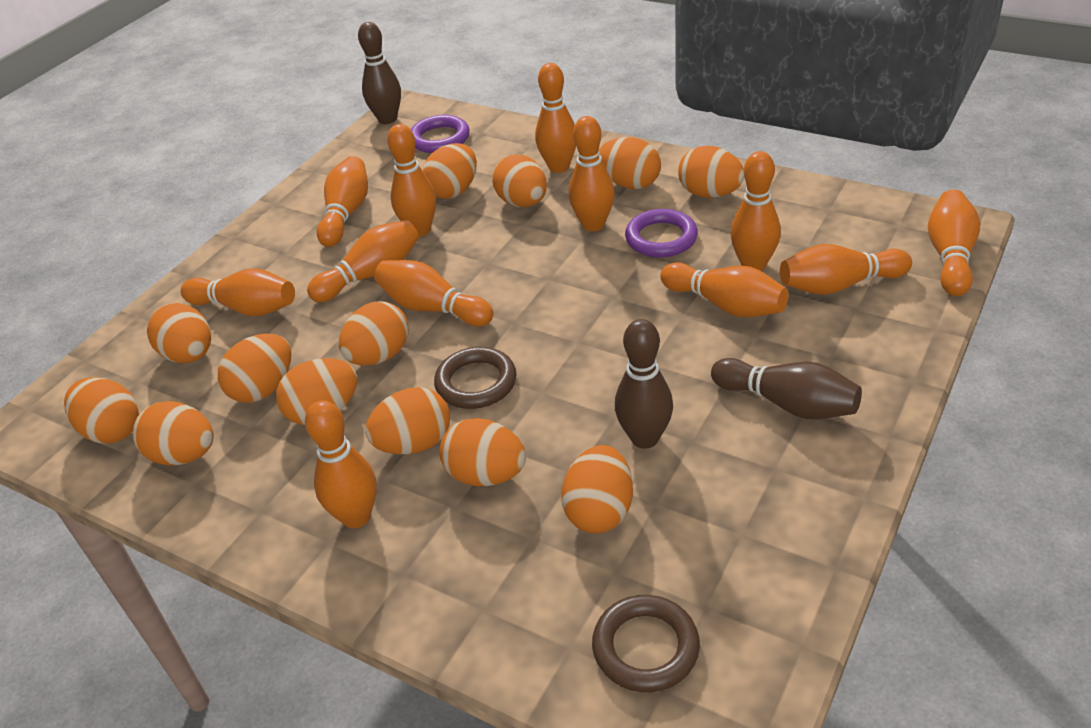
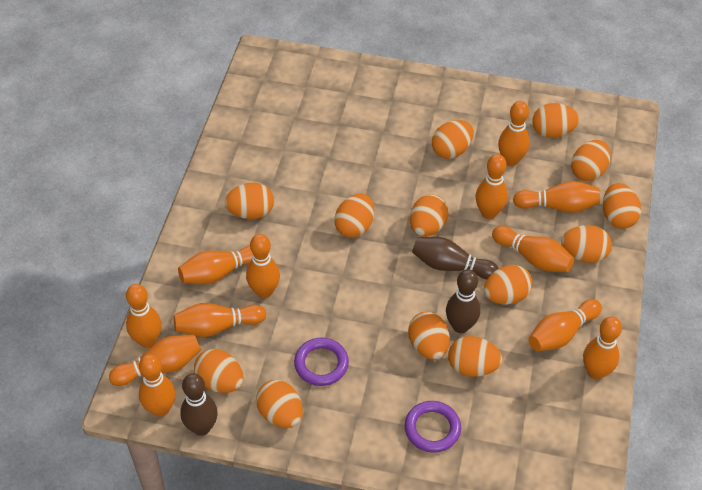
brown ring: [434,347,517,409] [592,595,700,692] = 2 -> none = 0

